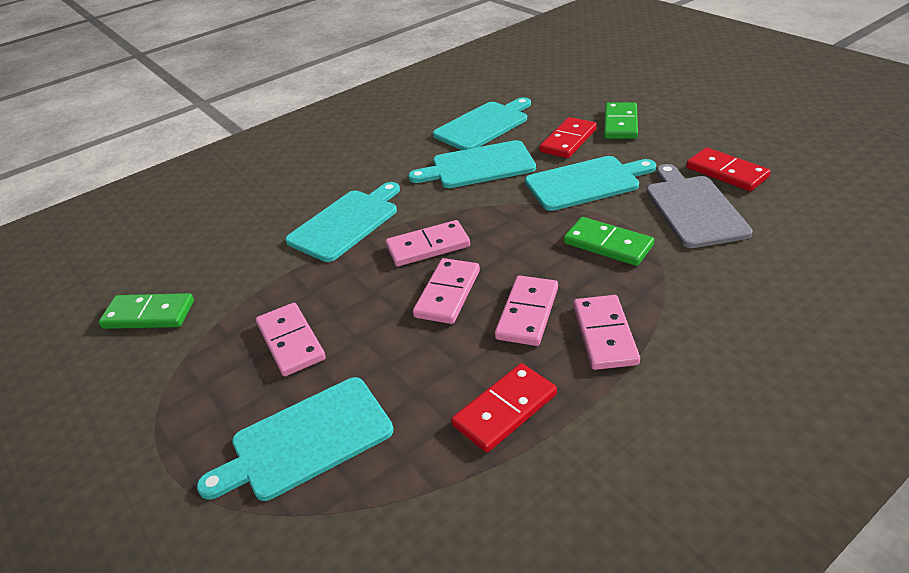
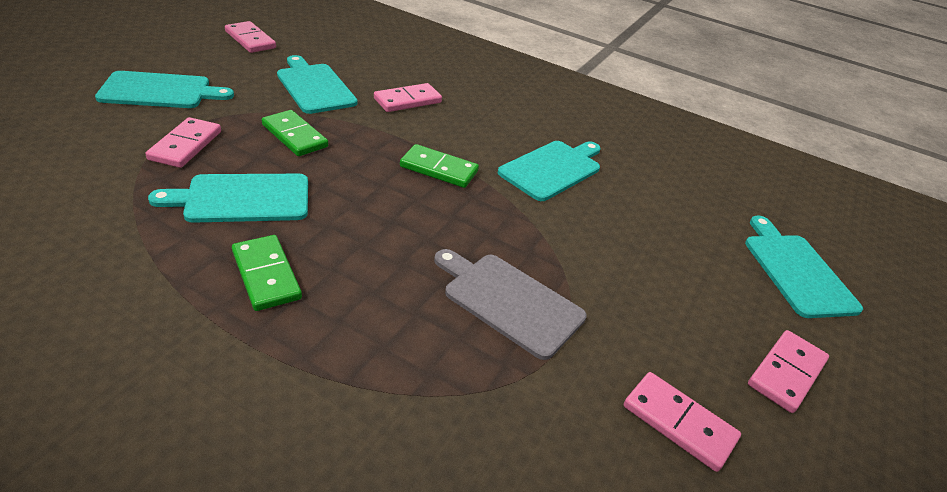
red domino: [451,363,557,452] [540,117,597,158] [686,148,771,191] = 3 -> none = 0

